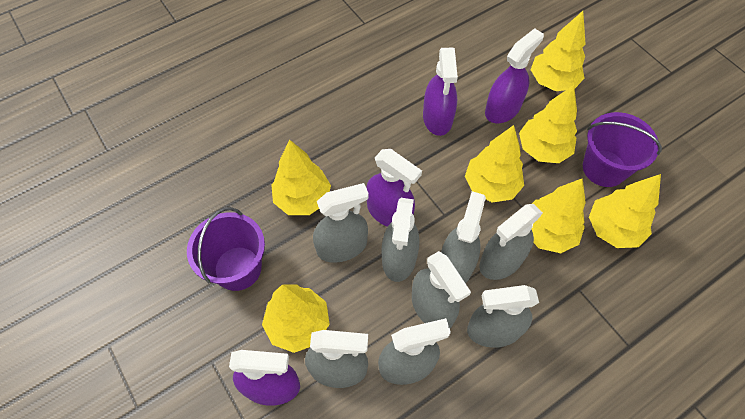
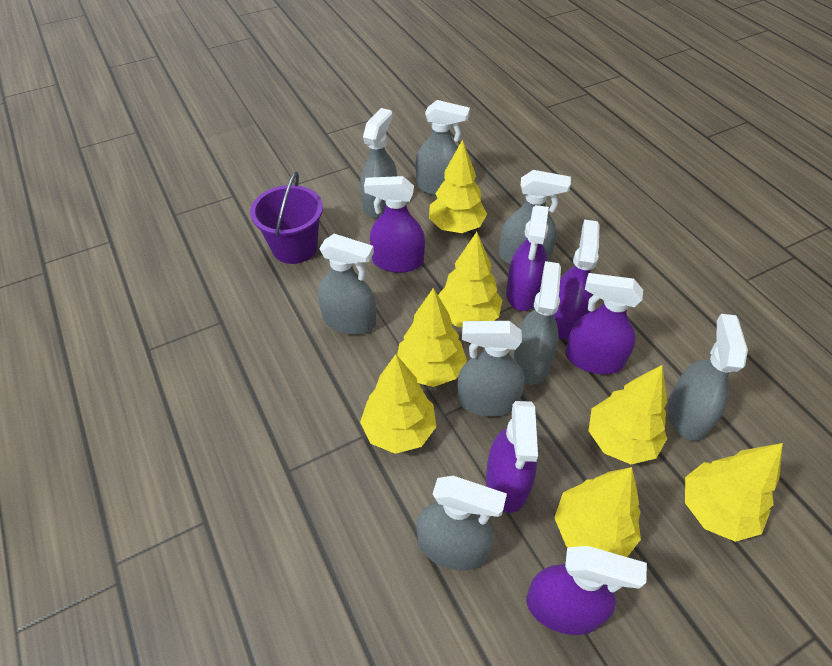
purple bucket: [187,207,265,291] [583,112,662,187] = 2 -> [250,172,323,264] = 1
purple spray bottle: [229,350,300,406] [366,149,422,227] [423,48,458,136] [485,28,544,123] = 4 -> [364,176,425,273] [486,401,538,513] [506,205,549,311] [526,546,647,635] [553,219,599,340] [565,273,643,374] = 6

